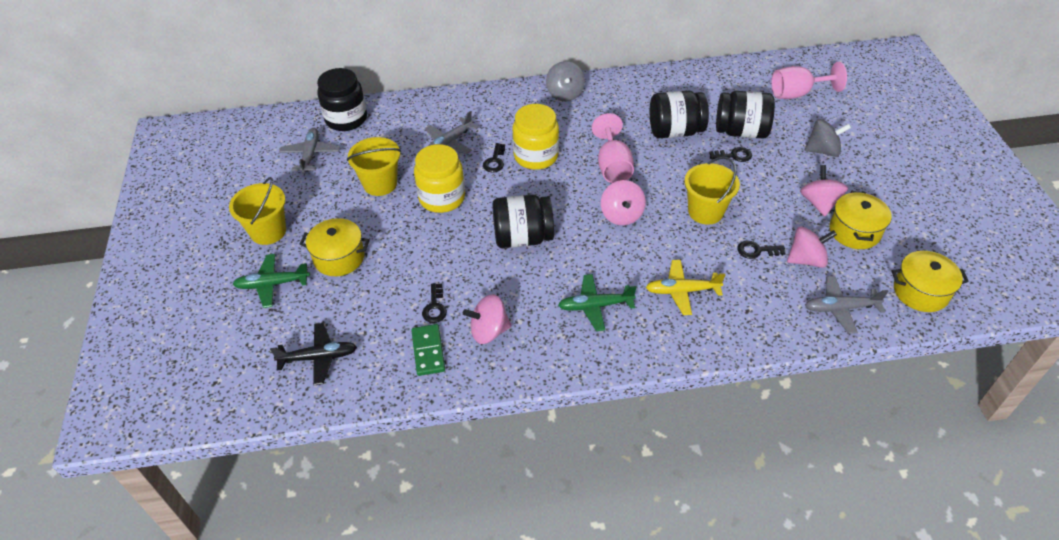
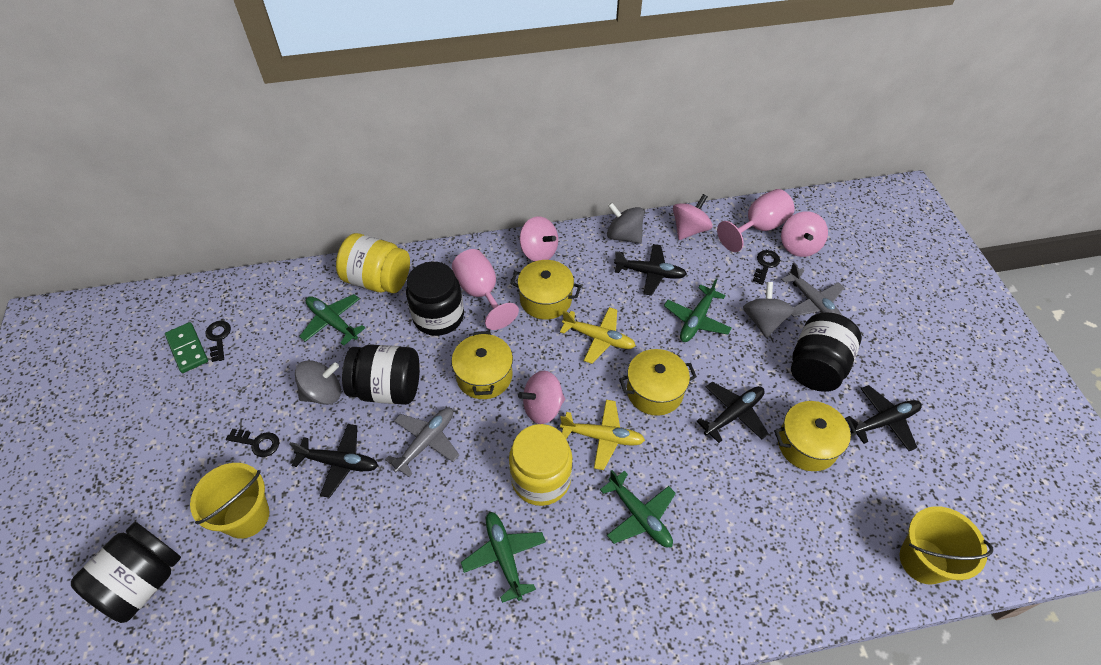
black key: [422,283,447,323] [483,143,505,172] [709,147,752,162] [737,241,786,259] = 4 -> [205,321,231,362] [226,429,279,457] [753,250,780,285] = 3
black plane: [270,323,357,385] = 1 -> [289,424,378,498] [614,244,687,296] [697,382,769,443] [846,385,922,451] = 4
green plane: [233,254,310,308] [558,274,637,331] = 2 -> [299,294,365,346] [461,512,546,603] [600,470,676,547] [664,279,732,342] = 4
grey plane: [279,128,340,174] [425,111,479,154] [805,276,889,334] = 3 -> [385,408,459,477] [781,262,844,317] = 2
grey spinning top: [546,61,585,101] [805,119,851,157] = 2 -> [295,360,341,405] [607,203,644,244] [743,282,794,338] = 3
yellow bucket: [229,177,286,245] [347,137,401,196] [684,156,740,225] = 3 -> [190,463,270,539] [900,506,993,585] = 2
yellow plane: [646,260,725,315] = 1 -> [560,307,636,364] [560,400,645,470] = 2
yellow pot: [300,218,370,276] [829,191,892,249] [891,251,969,312] = 3 -> [451,331,513,399] [511,260,581,320] [619,349,697,416] [774,401,857,471] = 4

